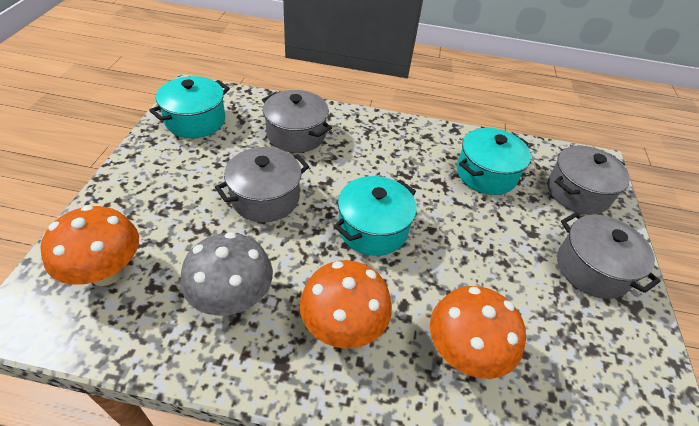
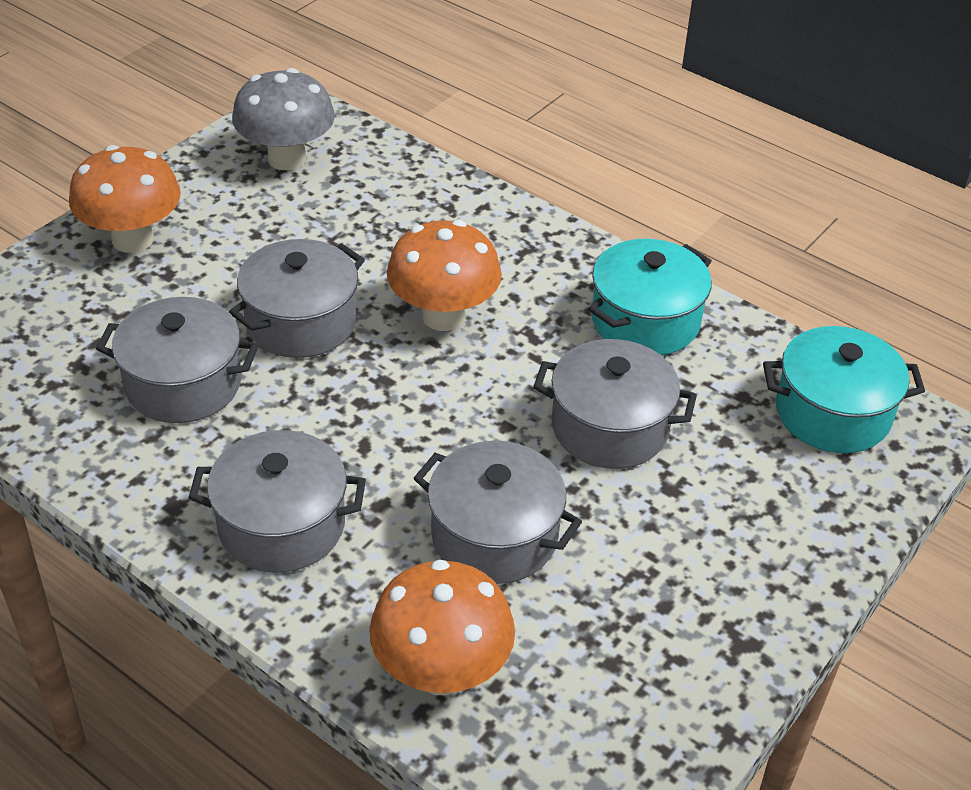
grey pot: [215,147,309,222] [262,90,332,153] [548,146,630,215] [557,212,660,299] = 4 -> [96,297,259,423] [188,430,366,573] [229,239,365,358] [414,441,582,584] [533,339,697,469] = 5
turquoise pot: [149,76,230,138] [333,176,417,256] [457,128,531,195] = 3 -> [588,239,712,355] [763,326,925,453] = 2

